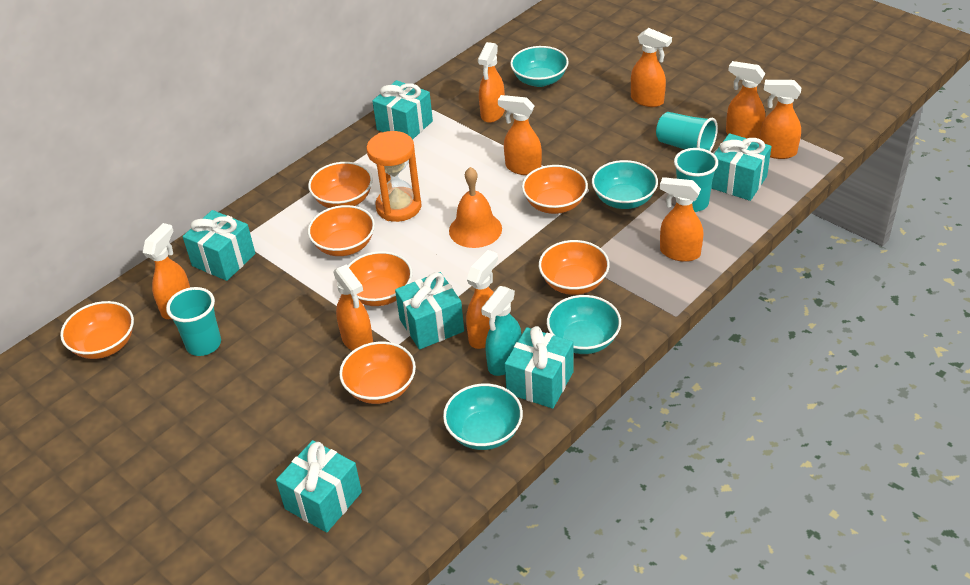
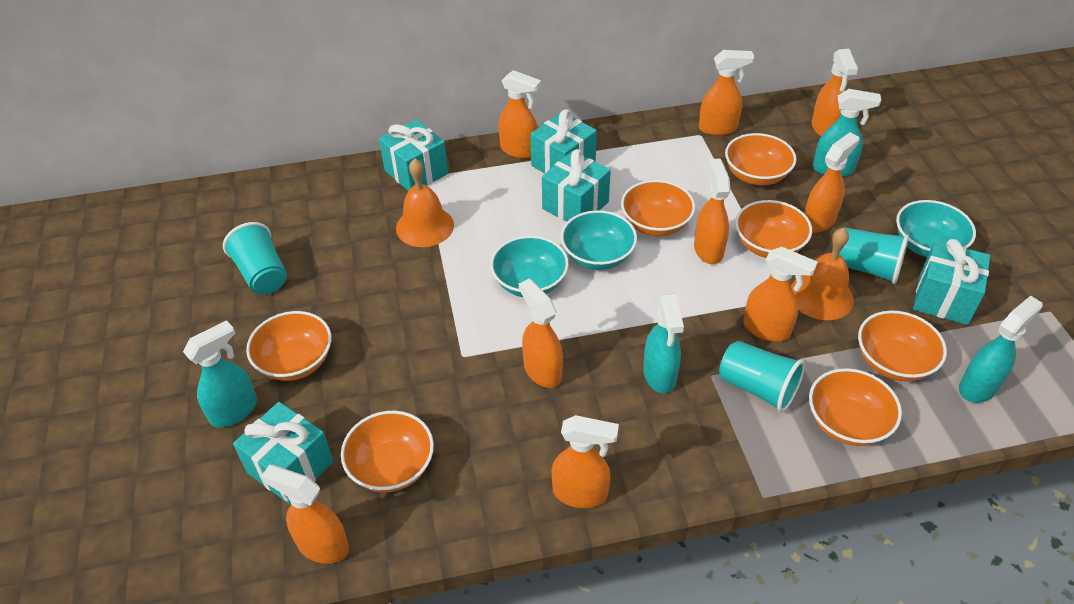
orange bell: [449,167,502,248] = 1 -> [396,158,454,247] [791,228,854,320] = 2
orange hourglass: [366,131,421,222] = 1 -> none = 0
turquoise bowl: [443,384,523,450] [510,46,569,87] [547,295,621,354] [592,160,658,209] = 4 -> [490,236,569,297] [561,210,637,270] [896,200,976,257] = 3
turquoise gift: [183,210,255,281] [276,440,362,533] [372,80,433,140] [395,272,464,350] [505,326,574,409] [711,133,772,201] = 6 -> [233,402,334,505] [379,119,448,191] [530,109,597,174] [542,149,611,222] [913,239,990,325] = 5
turquoise spray bottle: [481,286,522,376] = 1 -> [183,320,257,428] [643,293,684,393] [813,89,881,177] [959,296,1043,403] = 4

